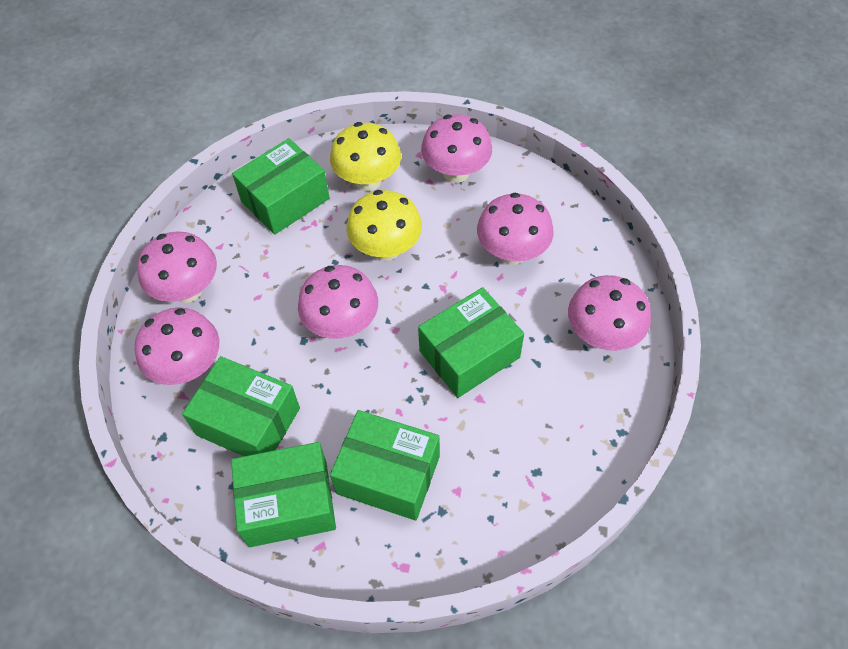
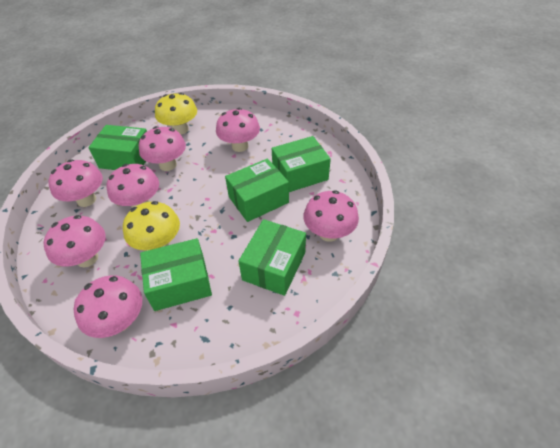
pink mushroom: [135,307,219,385] [137,232,217,303] [298,265,378,339] [421,114,492,183] [477,193,554,264] [568,275,651,351] = 6 -> [43,215,106,267] [49,159,103,207] [74,275,142,338] [106,164,159,208] [139,126,186,171] [216,108,260,152] [304,190,359,242] = 7

